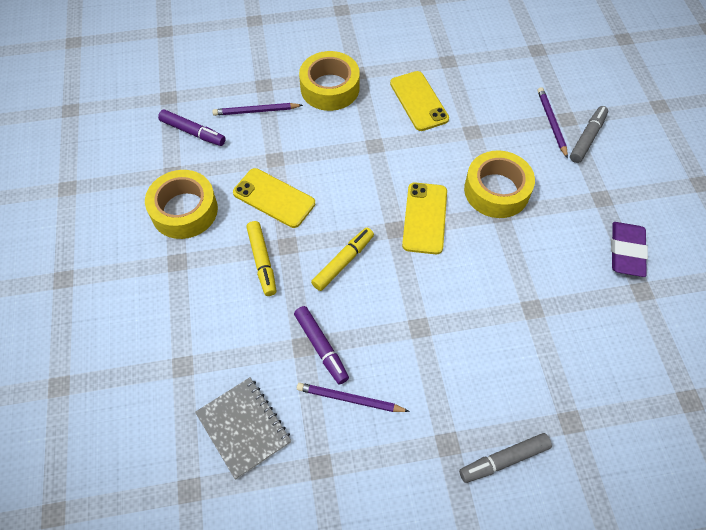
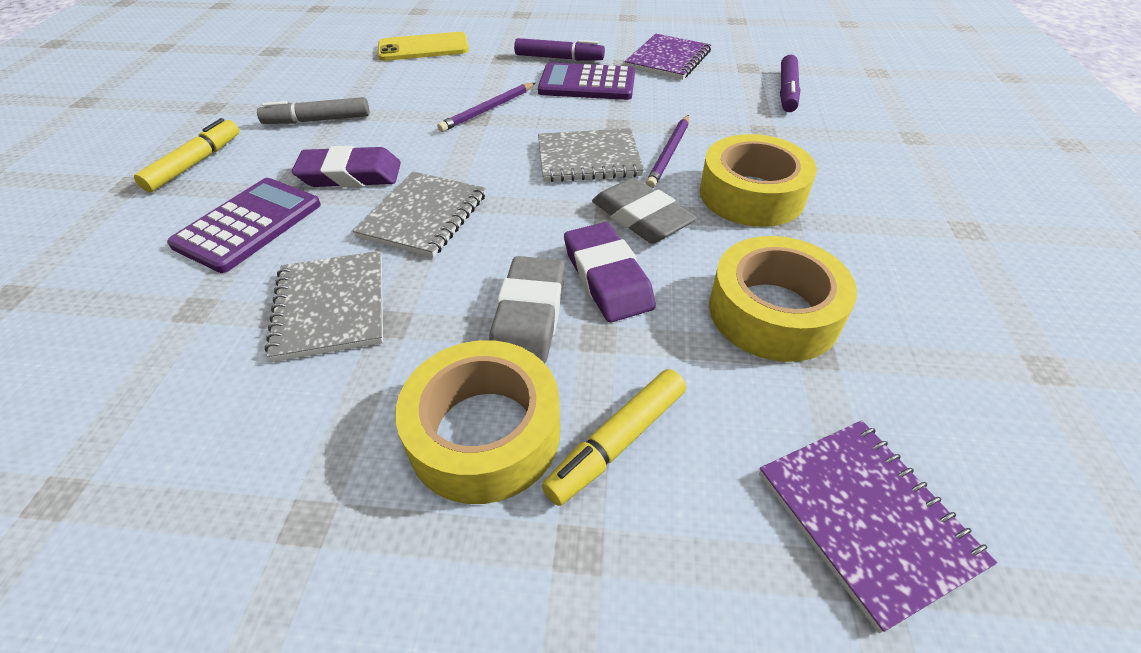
grey eraser: none = 0 -> [489,256,565,363] [592,177,697,243] = 2
grey marker: [459,433,552,483] [570,106,608,163] = 2 -> [257,97,370,124] = 1
grey notebook: [195,377,291,479] = 1 -> [265,251,383,362] [353,171,486,258] [538,128,644,182] = 3
purple calculator: none = 0 -> [167,178,321,273] [538,63,635,100] = 2
purple eraser: [611,222,648,277] = 1 -> [292,146,401,187] [564,222,656,322] = 2
purple notebook: none = 0 -> [625,34,711,80] [759,420,997,633] = 2
purple pencil: [212,103,303,116] [297,383,410,412] [538,87,568,159] = 3 -> [437,83,535,132] [646,115,689,188] = 2
yellow phone: [233,168,315,228] [390,71,449,131] [402,182,447,254] = 3 -> [378,32,469,61] = 1

